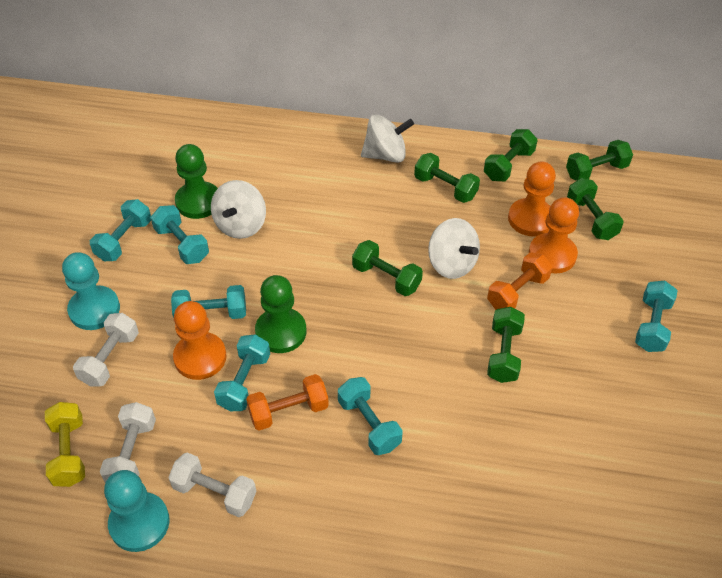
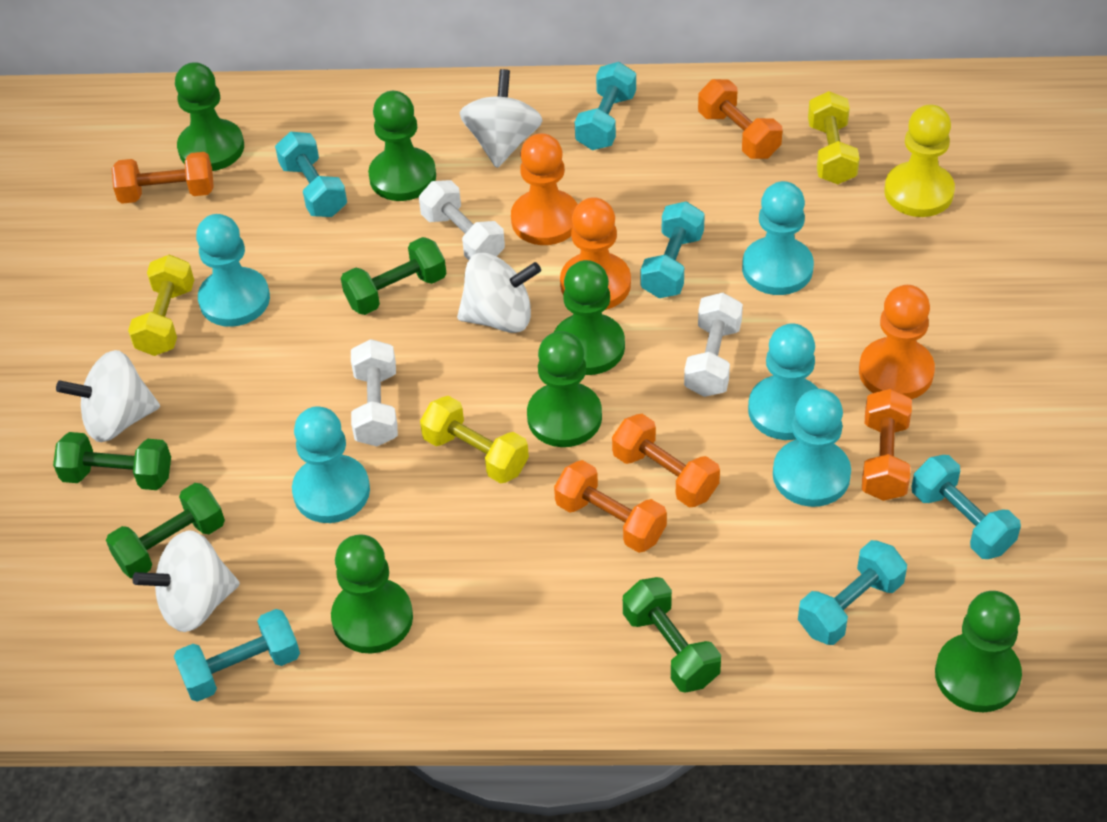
green dumbbell: [352,240,423,296] [414,153,480,203] [484,129,538,181] [487,307,525,383] [566,140,633,181] [567,178,624,240] = 6 -> [53,432,171,490] [106,483,225,578] [341,237,446,315] [623,577,721,693] = 4
green pawn: [175,144,218,219] [255,275,307,353] = 2 -> [175,62,244,171] [331,535,413,654] [368,91,436,201] [527,331,602,447] [554,260,625,375] [935,591,1022,712] = 6
orange dumbbell: [246,374,329,430] [487,252,552,310] = 2 -> [112,152,214,204] [554,460,667,553] [612,414,720,508] [698,79,782,159] [862,389,912,501] = 5
turquoise pawn: [62,252,120,330] [104,470,170,552] = 2 -> [196,214,270,327] [292,406,370,523] [742,181,814,295] [748,323,818,440] [773,389,851,507] = 5
white spinning top: [211,180,266,239] [361,115,414,163] [428,218,480,279] = 3 -> [56,350,160,442] [132,530,240,632] [457,253,541,333] [460,69,542,168] = 4
yellow dumbbell: [45,402,85,487] = 1 -> [128,254,194,356] [420,396,529,483] [808,91,860,184] = 3
yellow pawn: none = 0 -> [884,105,955,217] = 1

